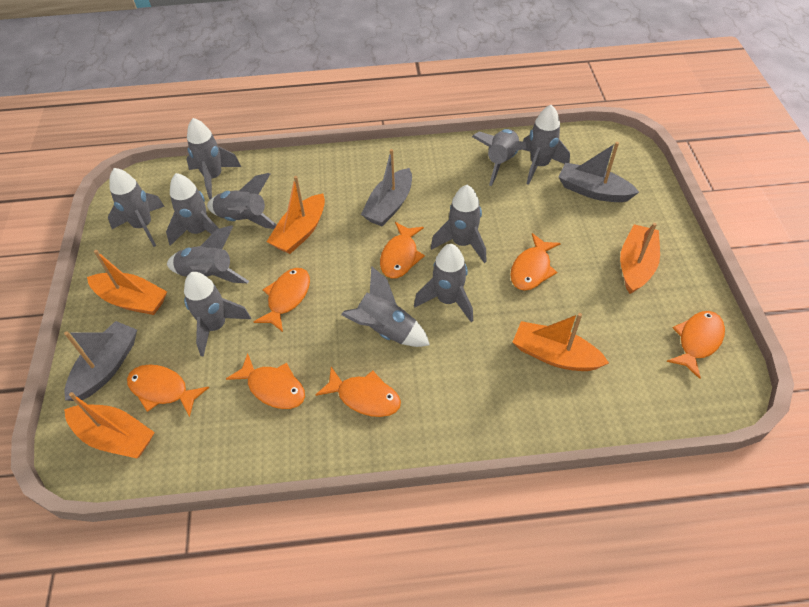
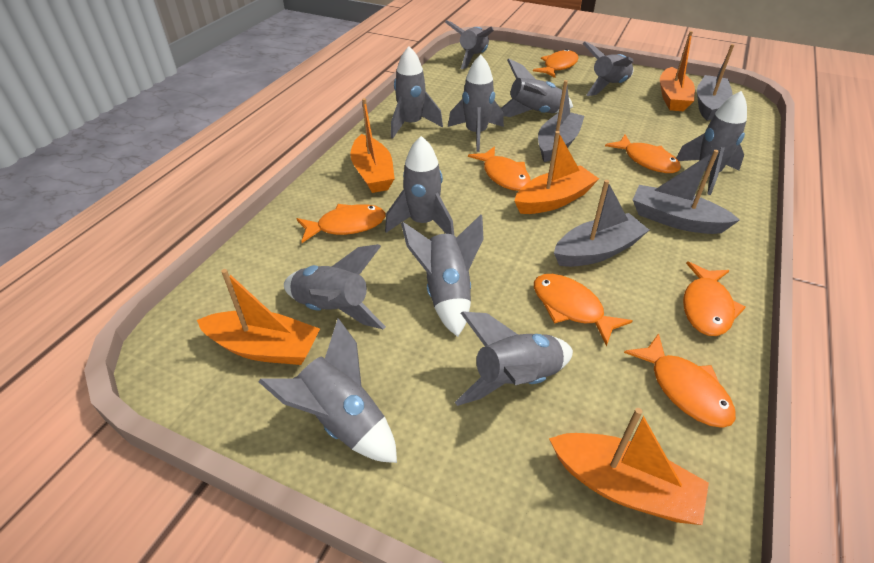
grey boat: [64,321,137,401] [361,149,412,226] [559,142,639,202] = 3 -> [538,80,584,162] [554,180,649,267] [633,150,740,234] [697,44,734,121] = 4

